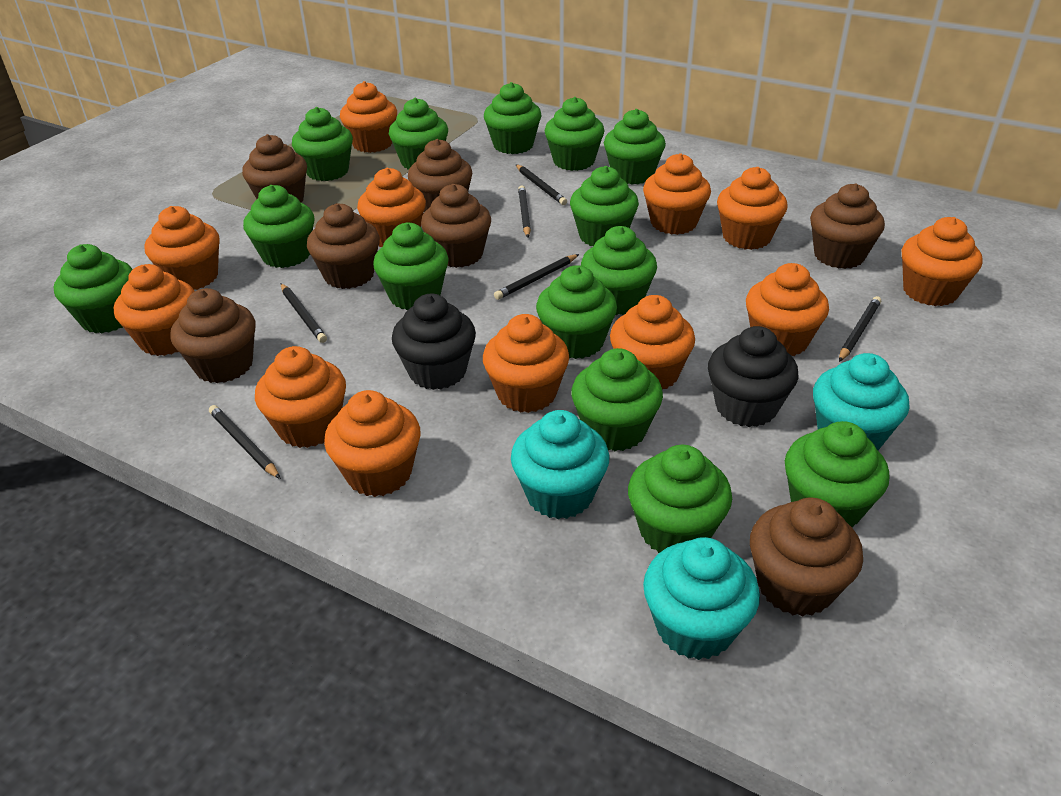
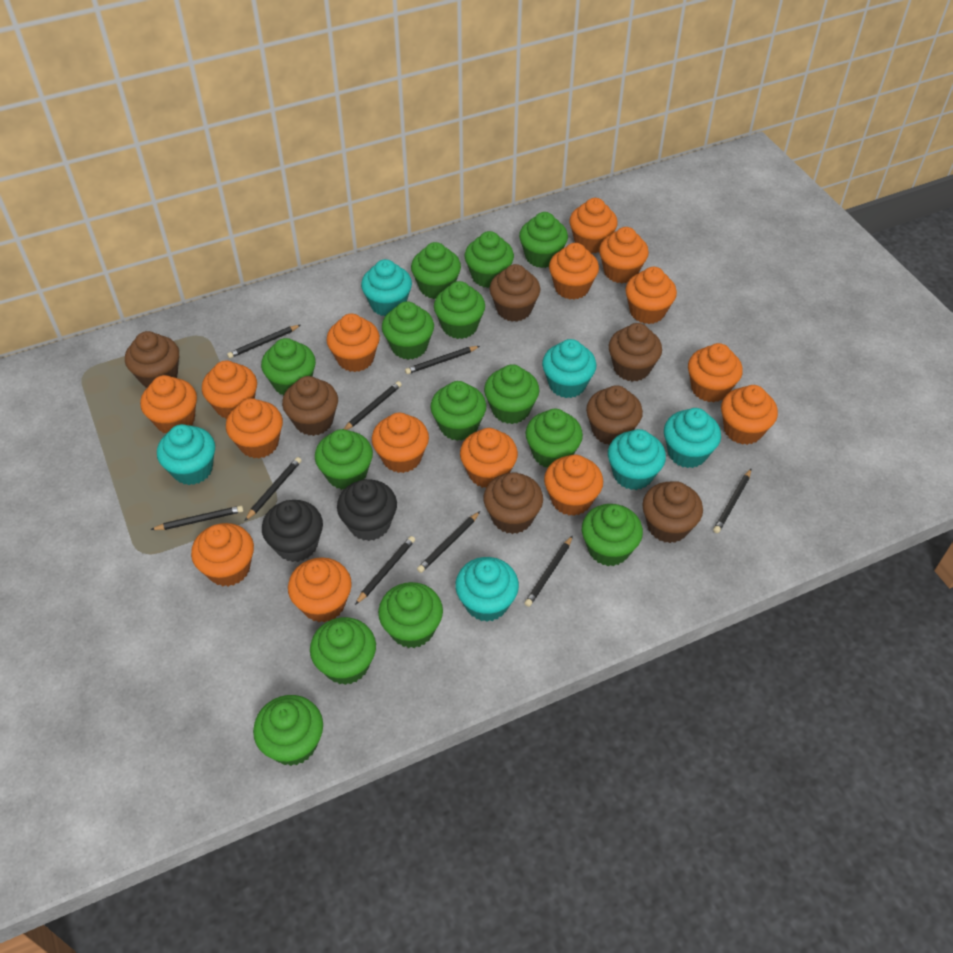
black pencil: [209,405,281,479] [281,283,327,343] [494,254,579,300] [516,164,567,205] [518,185,531,237] [839,296,881,362] = 6 -> [150,506,244,530] [227,325,301,358] [245,457,302,521] [344,381,402,430] [355,536,415,605] [405,346,480,374] [417,511,480,573] [525,535,573,607] [713,469,751,533] = 9
orange cupcake: [114,264,195,356] [145,206,220,290] [255,346,346,448] [324,390,421,497] [340,81,397,153] [357,168,426,247] [483,314,569,413] [610,295,695,390] [643,153,711,235] [717,167,788,250] [746,263,829,356] [902,217,982,306] = 12 -> [140,375,197,434] [191,523,254,586] [202,361,257,419] [226,398,283,458] [288,557,352,623] [326,314,380,372] [372,412,429,473] [460,428,518,488] [544,455,603,516] [549,243,599,300] [569,198,618,254] [599,227,649,283] [625,267,677,324] [688,343,743,403] [721,385,778,445] = 15
turquoise cupcake: [511,410,609,519] [643,537,760,660] [813,353,909,450] = 3 -> [157,424,215,485] [361,259,412,316] [455,557,519,622] [542,339,596,398] [608,429,666,490] [664,408,721,468] = 6

